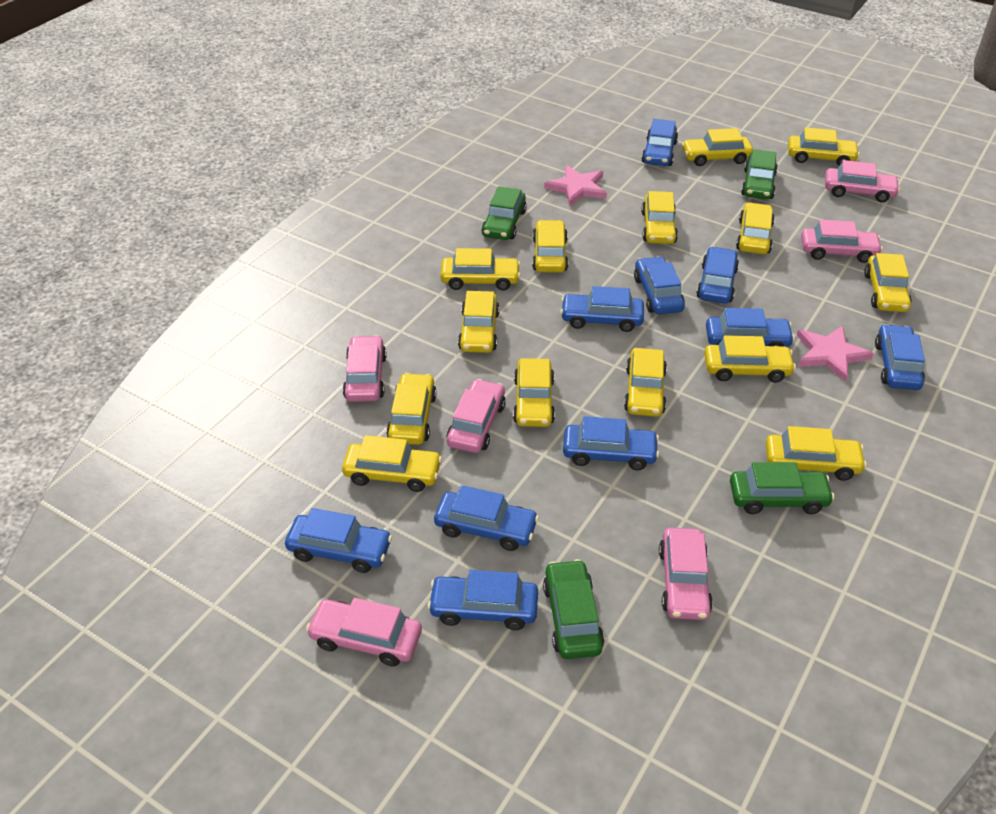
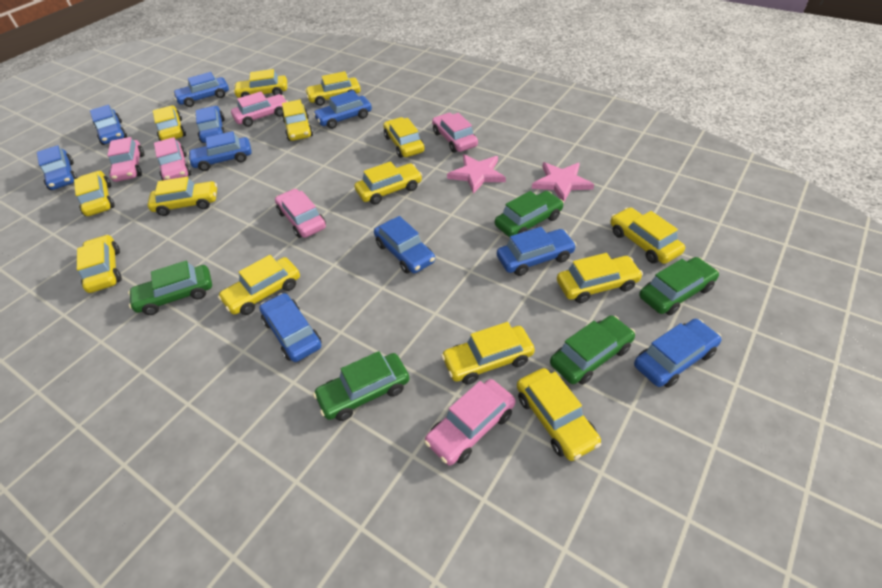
green car: [481,186,527,240] [543,559,604,659] [730,462,834,514] [741,149,778,199] = 4 -> [128,260,212,315] [313,351,410,421] [495,191,564,237] [550,315,635,385] [639,257,719,315] = 5

